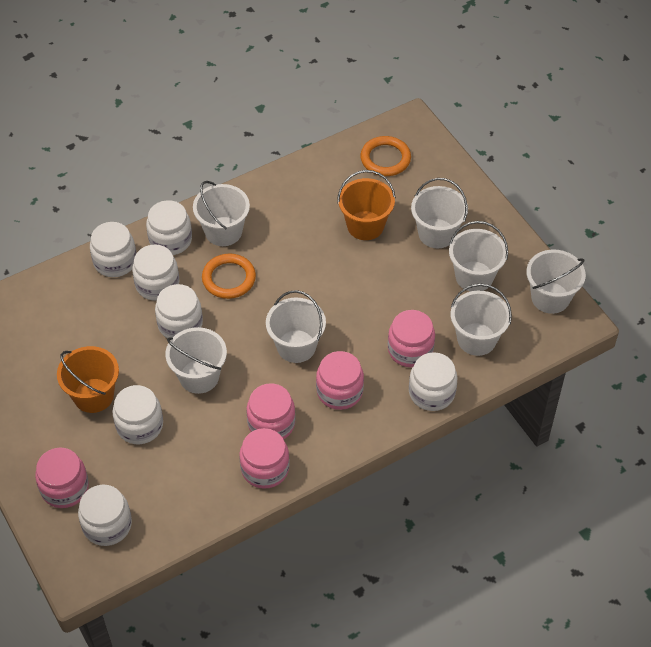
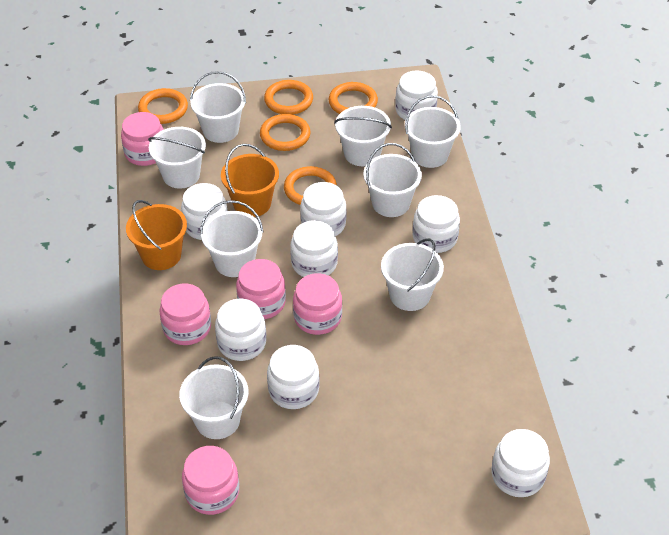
orange ring: [202,254,256,299] [360,136,411,176] = 2 -> [138,88,188,124] [260,114,310,151] [264,80,313,115] [284,166,337,205] [329,82,378,114] = 5
white bucket: [166,327,227,394] [193,181,250,246] [266,290,326,363] [411,178,468,248] [449,221,508,292] [451,283,512,356] [526,249,586,314] = 7 -> [148,127,206,189] [179,356,248,439] [190,71,246,143] [200,200,263,277] [334,106,392,166] [364,143,422,217] [381,238,444,311] [405,95,461,168] = 8
white jar: [78,485,132,546] [90,222,137,277] [113,385,163,444] [132,245,179,301] [146,200,192,255] [155,284,203,339] [409,352,457,411] = 7 -> [181,183,228,240] [215,298,266,361] [267,345,319,409] [290,220,338,277] [300,182,347,236] [395,71,438,120] [413,195,460,253] [492,429,550,497] = 8

